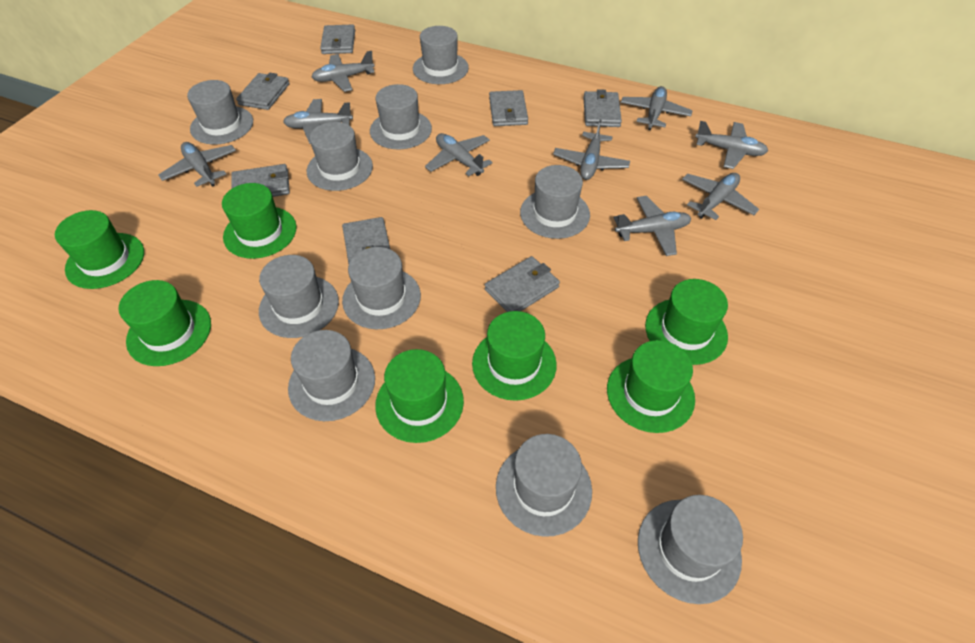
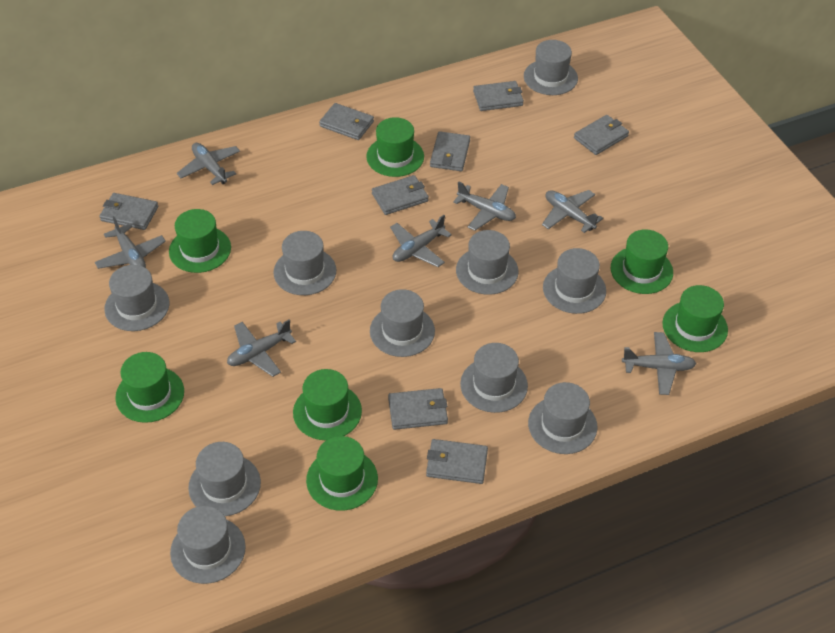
grey plane: [158,142,236,187] [283,99,353,144] [312,51,375,92] [425,133,493,176] [553,119,630,180] [613,196,691,256] [621,86,693,130] [682,173,759,220] [695,121,768,169] = 9 -> [95,216,166,269] [177,143,240,185] [227,320,296,377] [390,215,452,267] [453,181,516,231] [542,190,603,233] [622,332,696,395] = 7
grey wallet: [231,164,290,197] [236,73,289,110] [320,25,355,54] [342,217,391,264] [485,256,560,312] [489,90,528,126] [583,89,622,127] = 7 -> [99,193,158,230] [319,103,374,140] [372,175,429,215] [388,388,448,430] [426,439,488,484] [430,131,470,171] [473,81,524,111] [574,115,629,155] = 8

